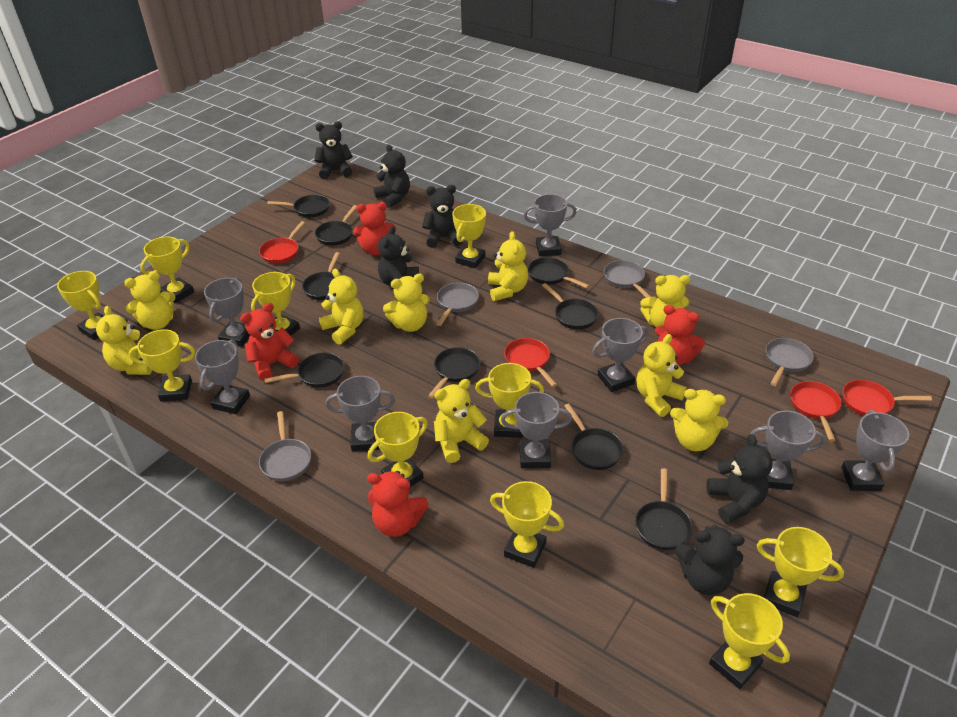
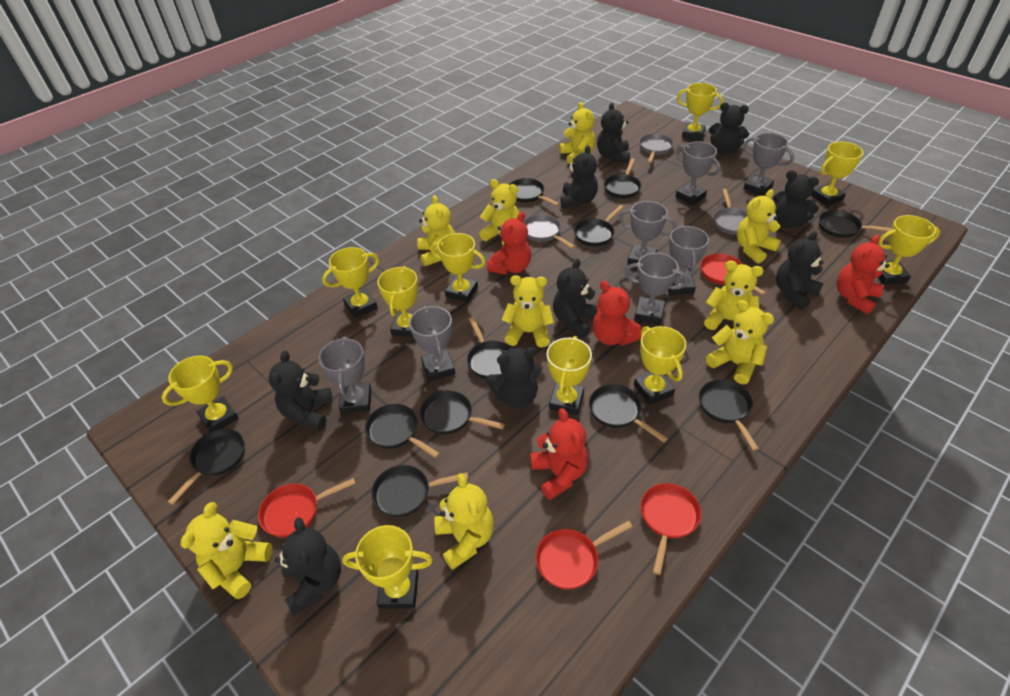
black pan: [264,353,344,388] [267,194,330,217] [302,252,340,300] [315,205,357,246] [428,347,480,398] [528,257,590,288] [542,283,599,329] [564,404,624,470] [635,468,693,550] = 9 -> [168,429,245,505] [365,404,440,458] [371,465,468,517] [420,391,505,435] [467,317,511,379] [509,178,560,206] [574,205,624,247] [589,384,668,443] [604,158,641,198] [699,380,759,451] [819,210,891,238] = 11
black teddy bear: [314,121,353,179] [373,144,410,208] [378,226,419,290] [422,185,463,248] [675,525,745,595] [706,434,772,524] = 6 -> [269,351,333,430] [275,517,341,616] [486,347,541,408] [553,259,598,338] [561,145,598,208] [597,103,630,163] [709,103,749,155] [773,170,819,228] [776,231,823,310] = 9
grey pan: [259,411,311,481] [437,283,479,326] [604,260,651,298] [766,338,814,386] = 4 -> [523,214,575,249] [639,133,674,163] [714,189,747,235] = 3
grey trophy: [195,340,250,414] [204,278,250,347] [325,376,395,451] [501,392,572,468] [524,194,577,256] [592,318,649,392] [750,411,826,490] [841,410,909,491] = 8 -> [319,336,371,414] [409,306,455,381] [619,201,677,265] [624,253,688,325] [668,226,709,295] [675,141,721,205] [743,133,794,196] = 7

